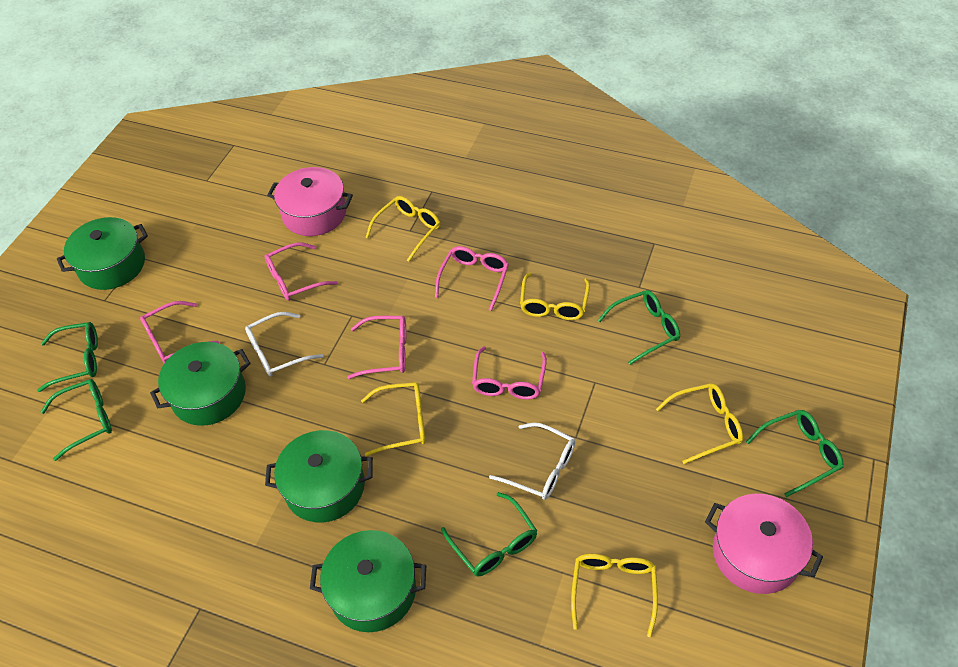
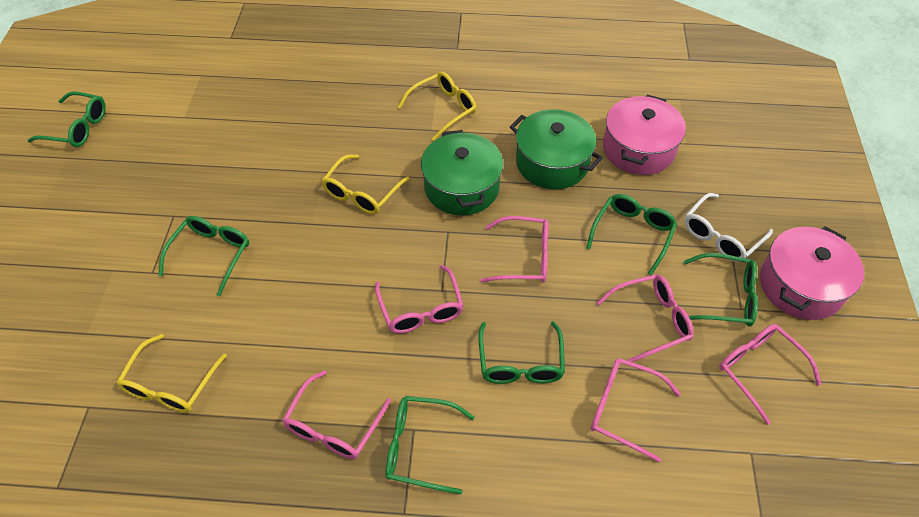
green glasses: [37,322,98,392] [41,379,112,461] [441,492,537,576] [598,290,680,365] [746,410,843,497] = 5 -> [27,91,106,147] [159,216,249,296] [386,396,474,494] [478,321,565,384] [586,194,677,275] [684,253,758,326] = 6
green pot: [57,217,148,290] [150,342,251,426] [265,430,373,523] [310,530,426,632] = 4 -> [421,130,503,216] [510,109,603,189] = 2
pink glasses: [140,301,219,364] [265,242,338,301] [347,316,407,379] [435,246,509,311] [472,346,547,400] = 5 -> [282,370,391,459] [375,265,464,334] [480,216,549,283] [590,358,681,462] [597,274,694,362] [719,324,822,425] = 6
white glasses: [245,312,323,377] [489,423,575,500] = 2 -> [684,193,773,262] = 1
yellow glasses: [361,382,426,456] [365,196,440,262] [520,273,590,320] [571,554,658,637] [656,383,743,464] = 5 -> [116,334,227,413] [322,155,410,214] [398,72,476,141] = 3

